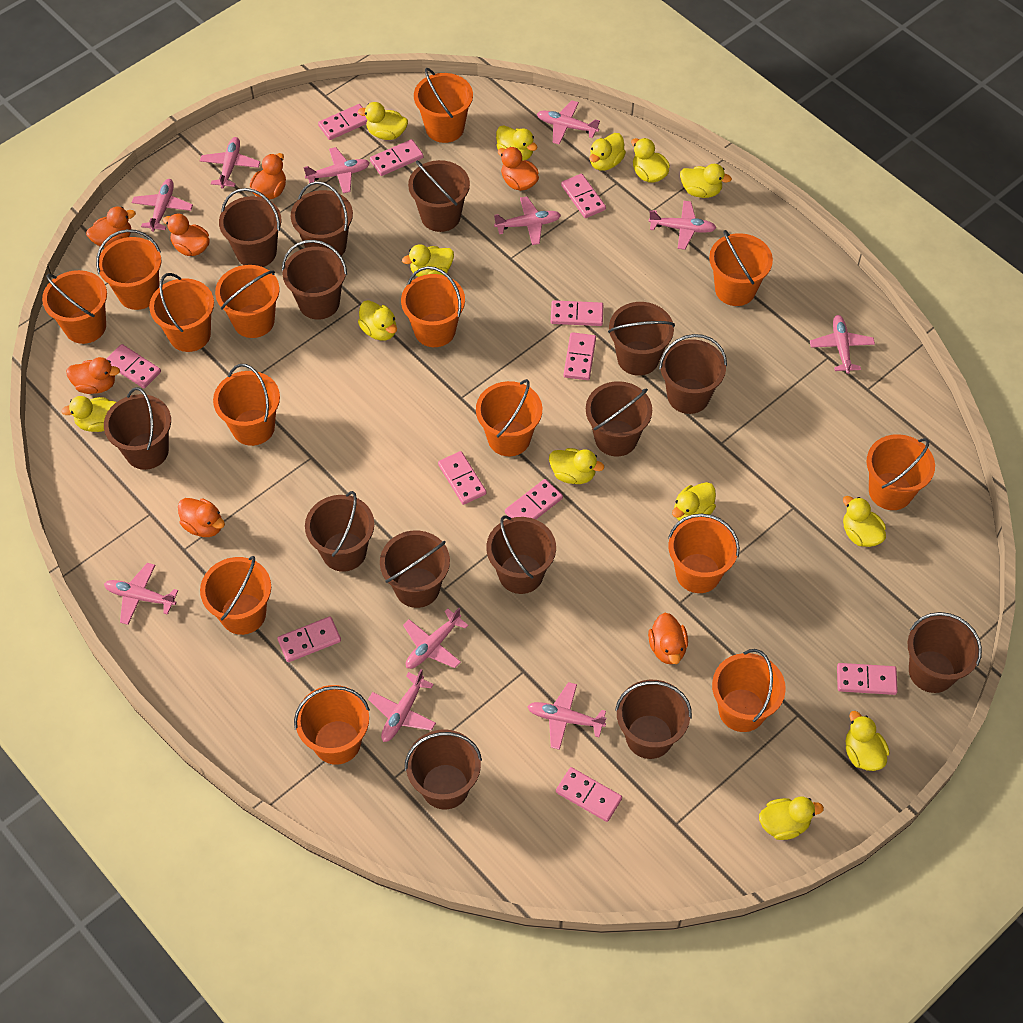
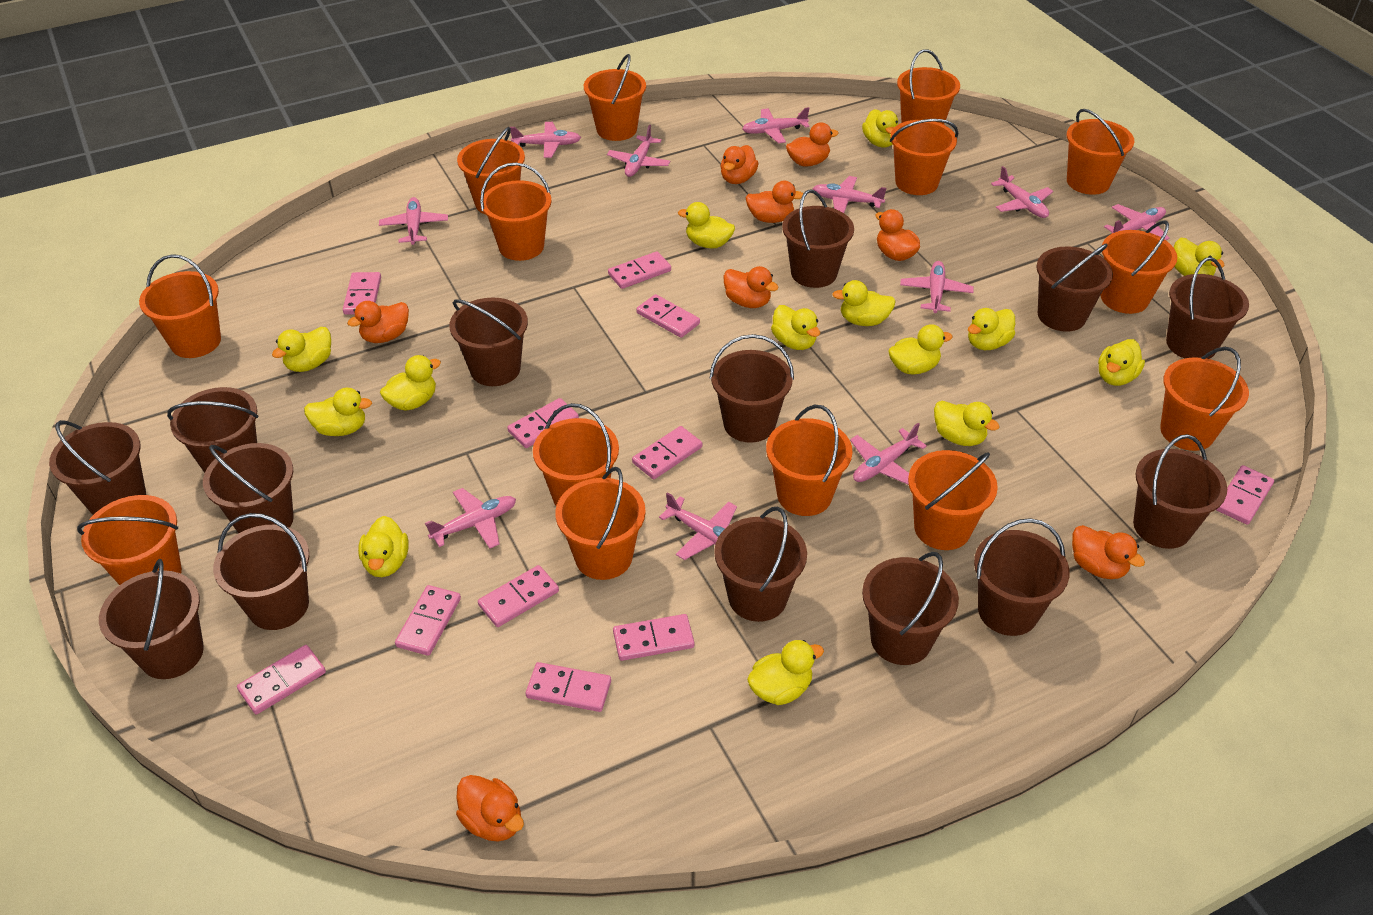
orange duck: [66,357,120,394] [86,207,136,248] [163,213,210,256] [178,498,225,537] [250,153,286,200] [498,147,539,191] [648,613,688,664] = 7 -> [347,301,409,343] [456,775,524,842] [720,145,759,184] [723,266,779,308] [745,181,803,223] [786,122,839,166] [876,209,920,261] [1072,525,1145,579] = 8
yellow duck: [61,396,116,432] [358,102,408,140] [358,300,397,341] [402,244,454,277] [496,125,538,161] [549,448,604,484] [589,133,626,171] [631,138,670,183] [672,482,716,521] [680,164,732,198] [759,797,824,840] [843,496,886,547] [845,711,889,771] = 13 -> [272,327,331,372] [304,388,372,436] [358,516,409,577] [380,355,441,411] [678,202,735,248] [747,640,824,705] [771,305,820,350] [832,280,896,326] [862,109,898,147] [888,324,953,375] [934,401,1000,446] [968,308,1015,350] [1098,339,1145,386] [1174,238,1224,276] = 14

